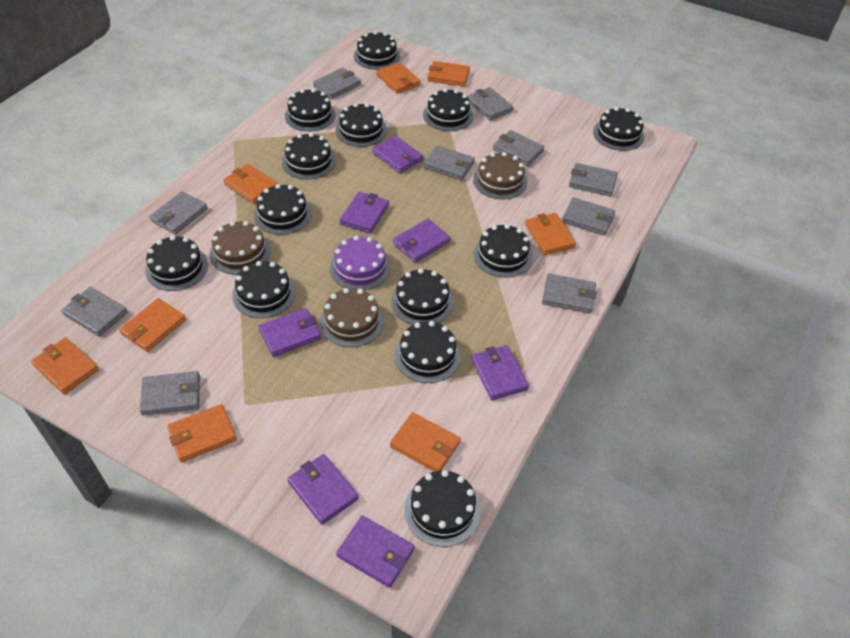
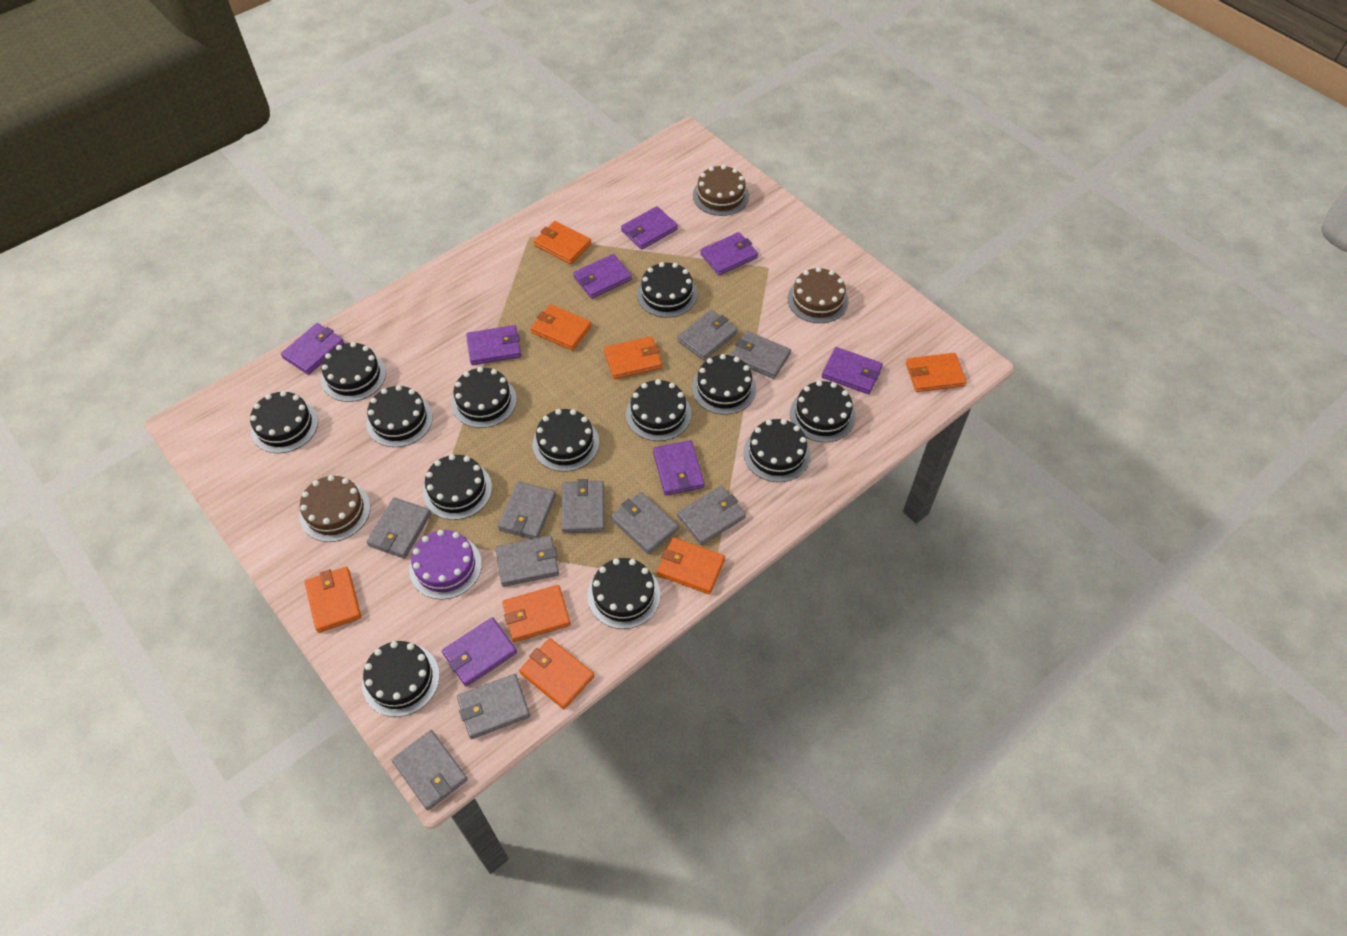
purple wallet: [258,308,322,357] [287,454,359,525] [336,515,415,588] [340,192,389,233] [372,135,423,173] [393,219,451,262] [471,345,529,400] = 7 -> [281,323,344,375] [442,617,517,686] [466,325,521,365] [573,254,632,299] [621,206,678,250] [653,440,704,495] [700,232,758,275] [822,347,883,394] = 8

